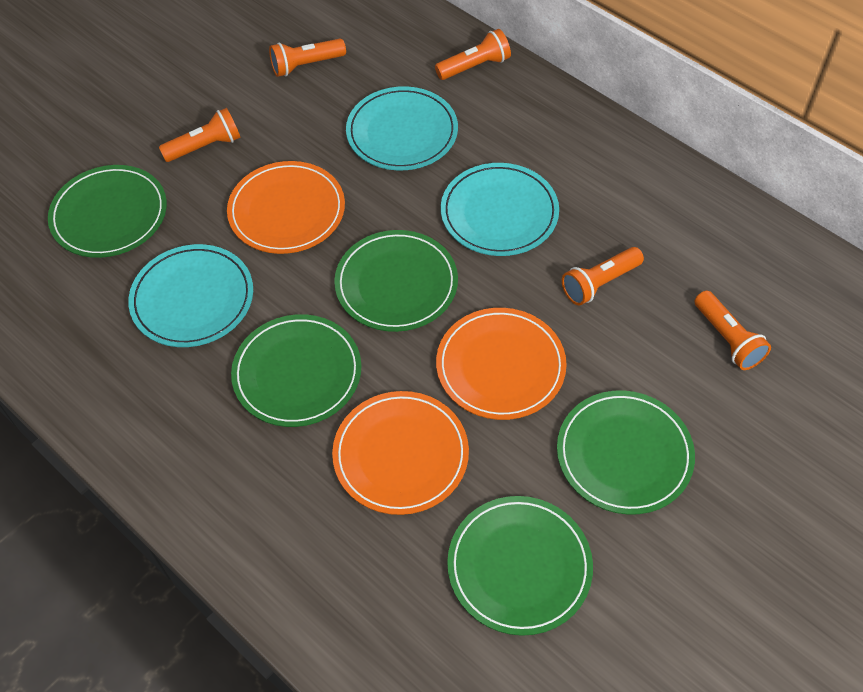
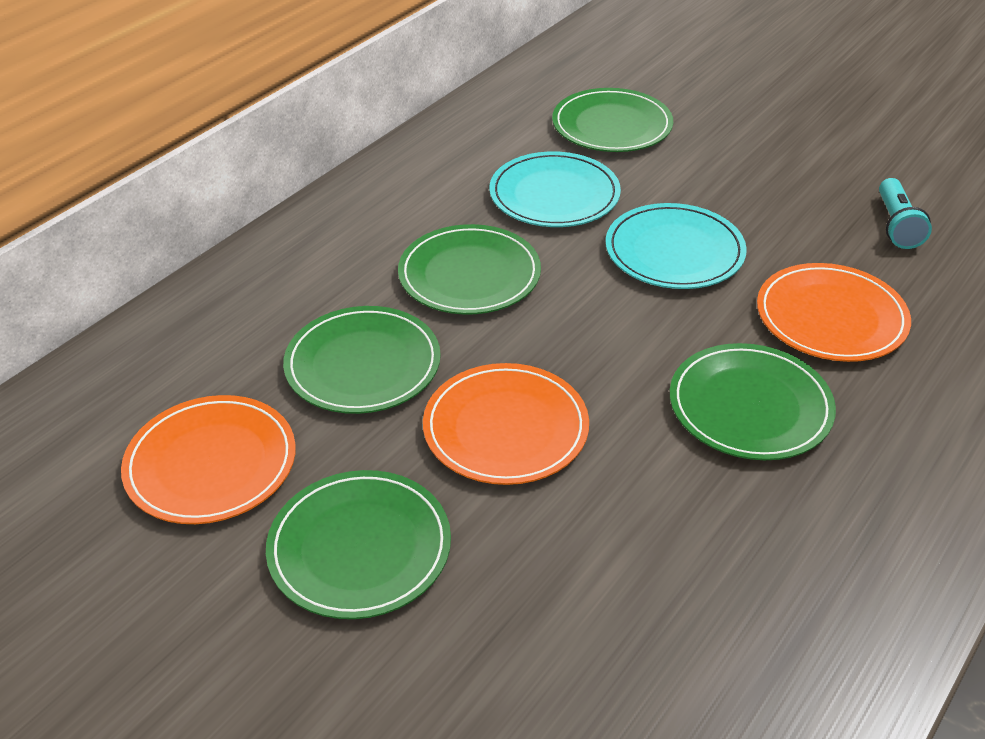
orange flashlight: [159,108,241,162] [269,39,346,77] [435,29,511,80] [562,247,644,305] [694,291,771,370] = 5 -> none = 0
turquoise flashlight: none = 0 -> [879,178,932,249] = 1
turquoise plate: [128,244,253,347] [346,86,458,170] [441,163,559,256] = 3 -> [489,151,621,227] [606,203,747,289] = 2

